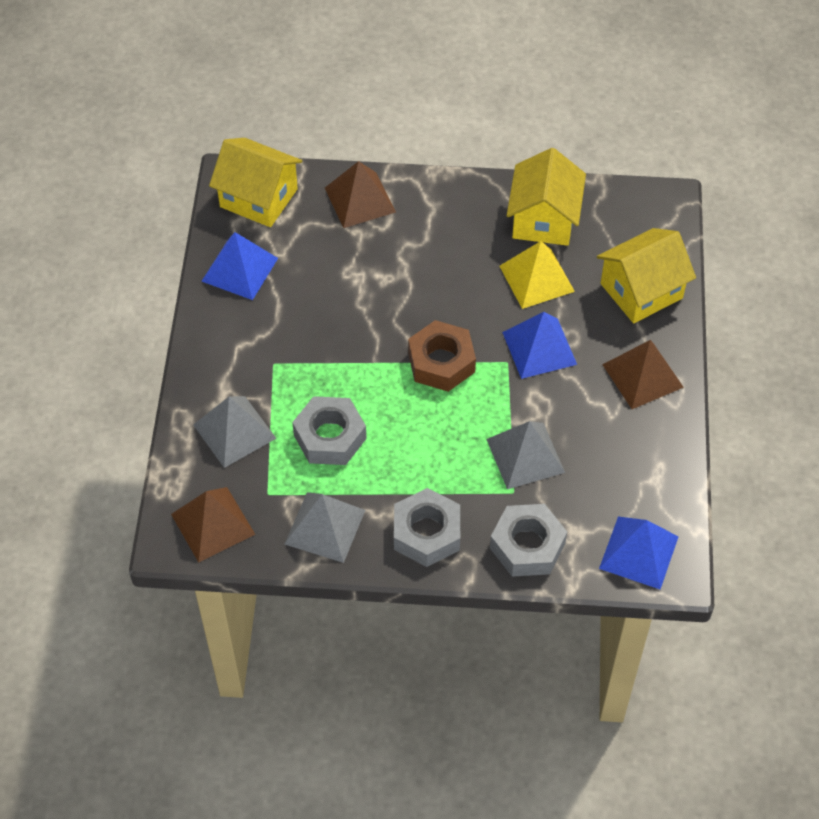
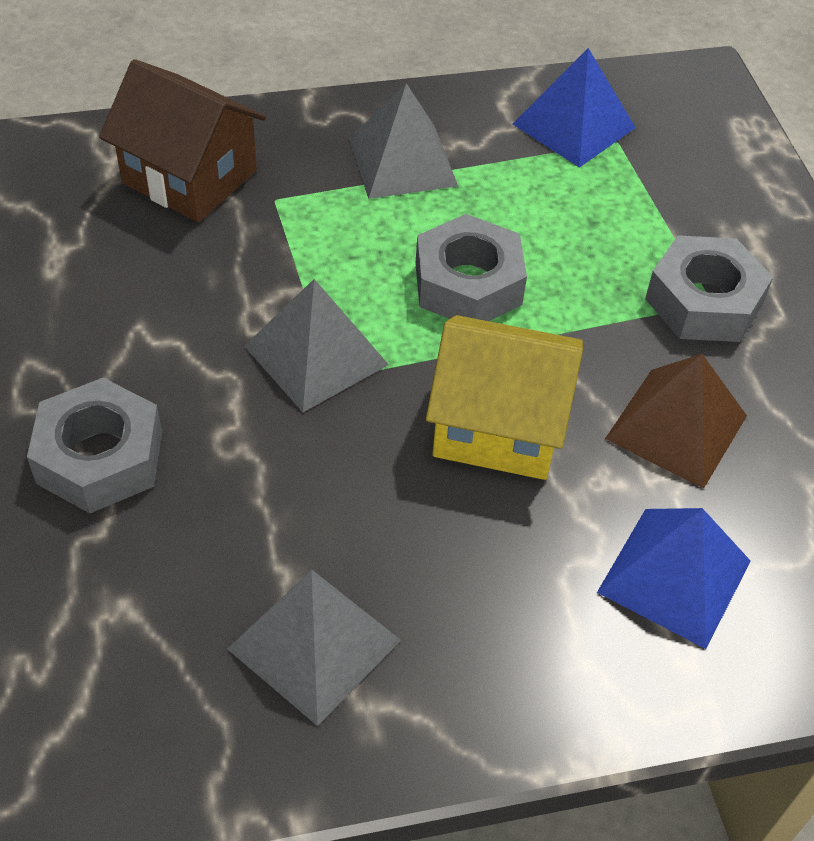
blue pyramid: [202,232,278,300] [502,312,577,379] [599,516,679,589] = 3 -> [513,48,636,168] [597,508,750,649] = 2
brown house: none = 0 -> [99,59,266,222] = 1
brown nut: [408,320,476,392] = 1 -> none = 0
brown pyramid: [171,487,255,563] [325,161,396,228] [602,340,684,409] = 3 -> [605,354,747,488] = 1
yellow house: [209,138,302,227] [507,148,586,246] [597,228,696,323] = 3 -> [426,315,583,480] = 1
yellow pyramid: [499,241,575,309] = 1 -> none = 0

